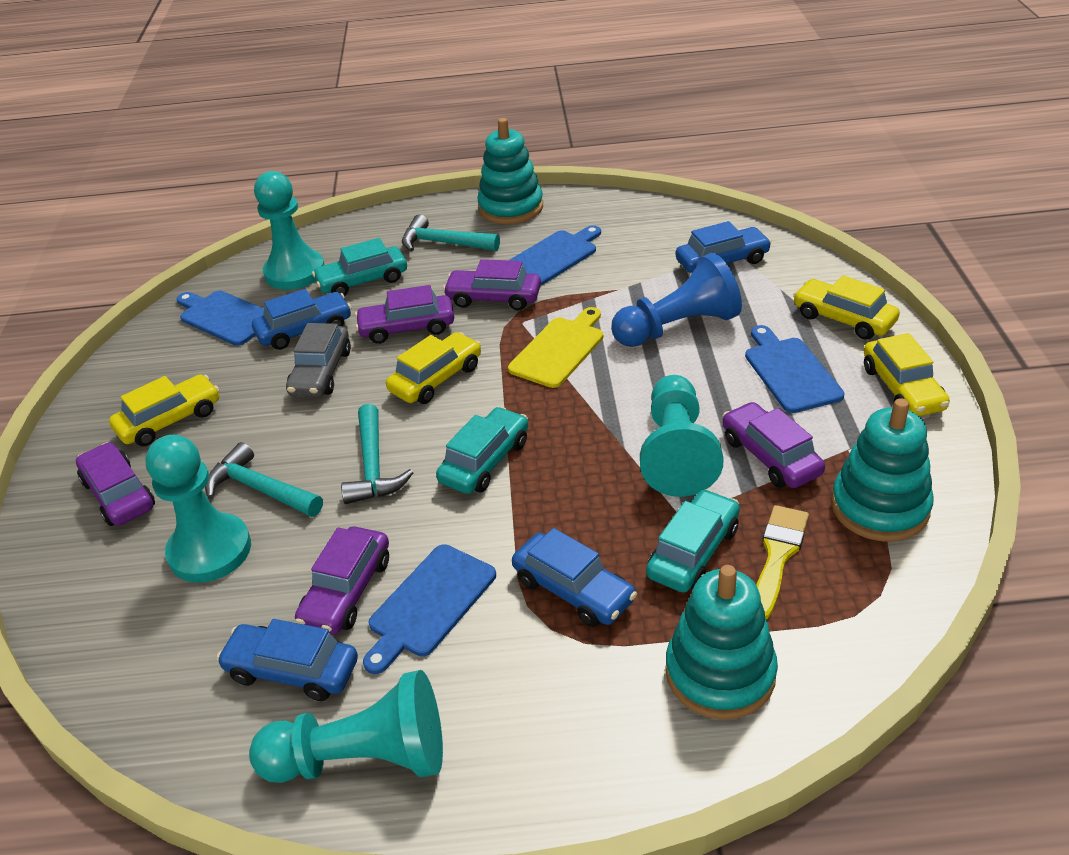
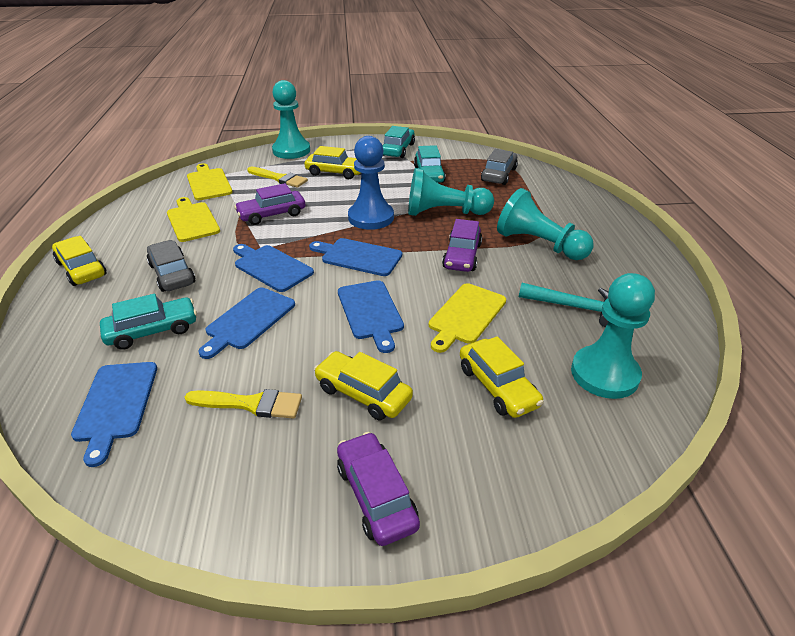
blue car: [216,619,358,701] [252,289,352,350] [512,528,637,627] [676,221,772,273] = 4 -> none = 0
blue cutting board: [177,291,264,346] [363,544,496,674] [510,225,601,285] [745,325,845,413] = 4 -> [71,362,157,467] [198,288,295,359] [233,244,314,292] [309,238,402,276] [338,280,404,353] = 5
grey car: [286,323,351,397] = 1 -> [147,240,195,292] [481,149,518,185] = 2
purple car: [76,442,155,526] [295,526,389,635] [355,285,454,344] [443,259,541,310] [722,402,825,488] = 5 -> [234,183,305,225] [337,432,420,546] [442,219,482,272] = 3
turquoise hammer: [205,442,323,517] [341,404,414,504] [402,214,500,252] = 3 -> [519,283,609,327] = 1
turquoise stacking toy: [477,118,543,224] [665,565,778,720] [831,398,933,542] = 3 -> none = 0
yellow brush: [756,505,809,619] = 1 -> [185,389,302,419] [247,167,308,188] = 2
yellow cutting board: [508,307,604,388] = 1 -> [167,197,220,242] [187,163,233,200] [429,283,506,353] = 3

